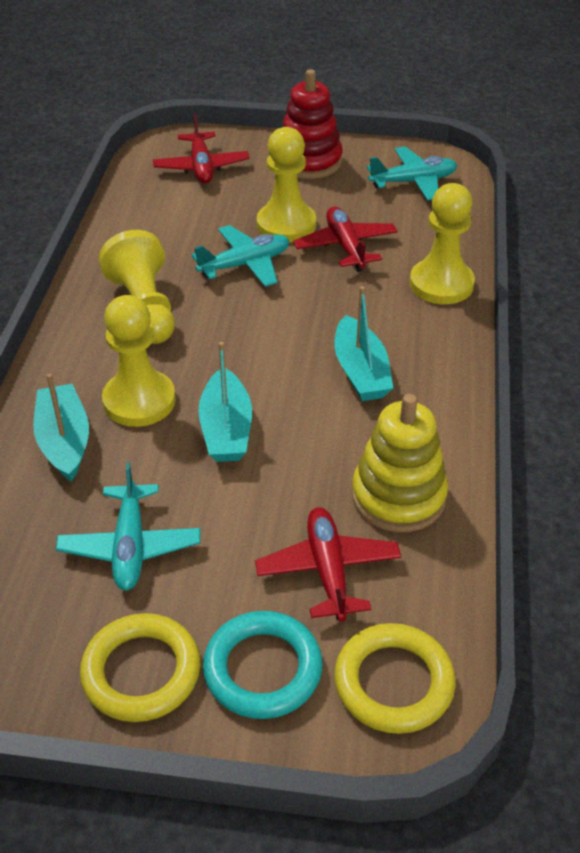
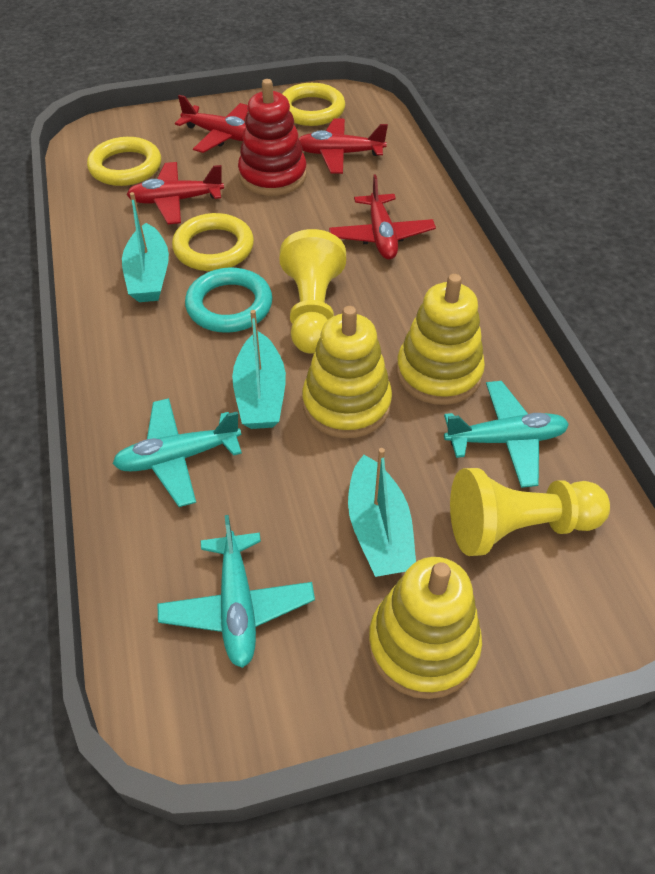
red plane: [153,114,250,184] [255,507,401,621] [293,207,398,272] = 3 -> [127,162,224,224] [175,95,248,153] [298,118,388,174] [329,174,436,260] = 4
yellow pawn: [99,230,175,344] [102,295,176,427] [257,127,316,243] [410,183,475,304] = 4 -> [279,229,346,354] [450,468,610,556] = 2
yellow ring: [80,613,200,722] [334,623,455,734] = 2 -> [87,137,161,186] [172,213,254,271] [282,83,345,126] = 3
yellow stacking toy: [352,394,448,532] = 1 -> [302,306,392,438] [368,557,482,699] [397,274,485,405] = 3

